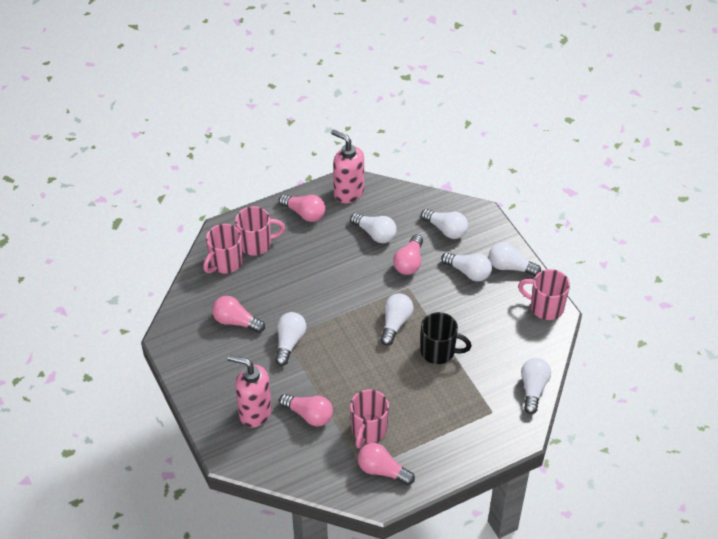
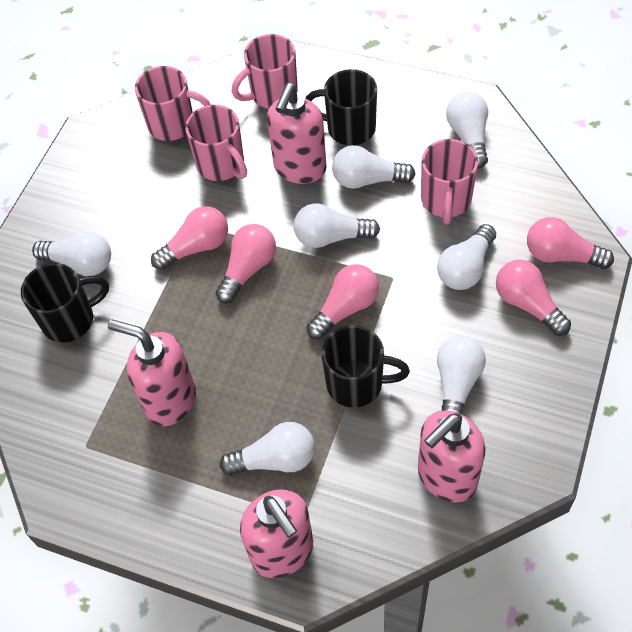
black mug: [420,312,472,364] = 1 -> [21,263,109,343] [306,69,377,145] [321,325,410,408] = 3
pink soap dispenser: [228,355,272,428] [331,129,364,203] = 2 -> [108,319,196,426] [240,489,313,578] [267,83,327,184] [418,410,486,503] = 4

